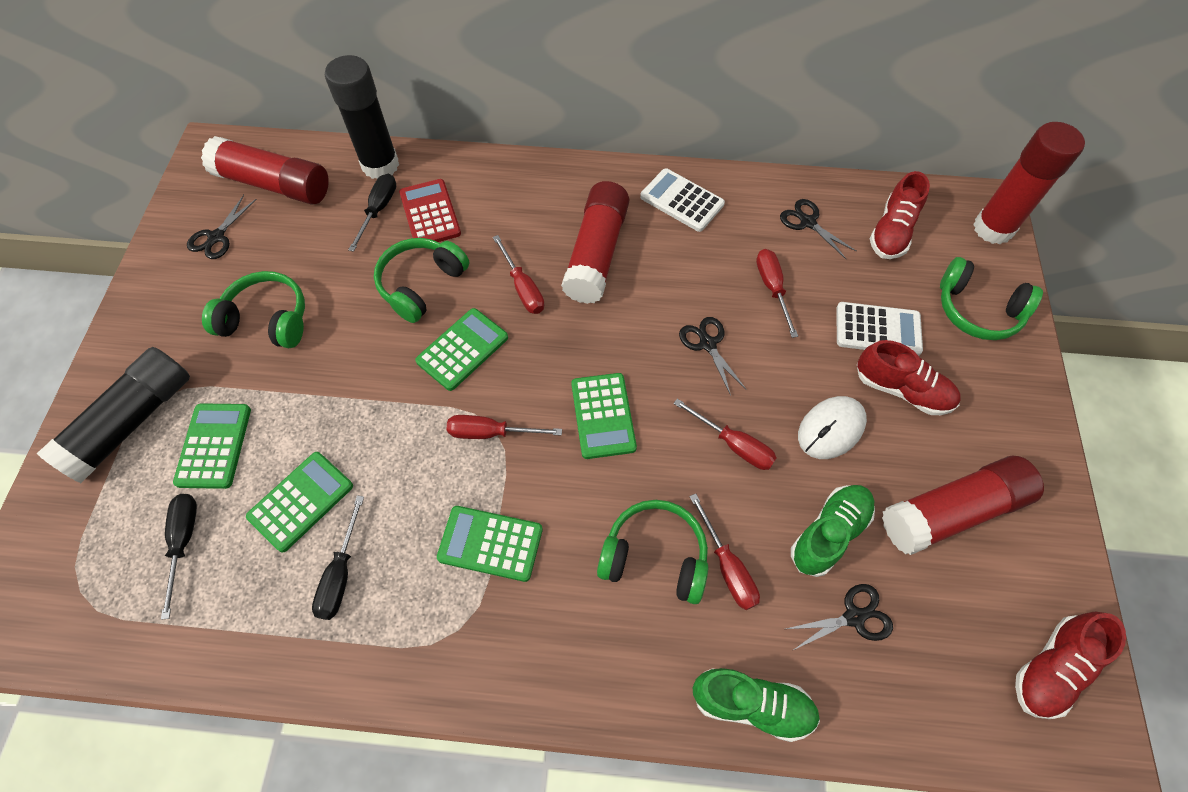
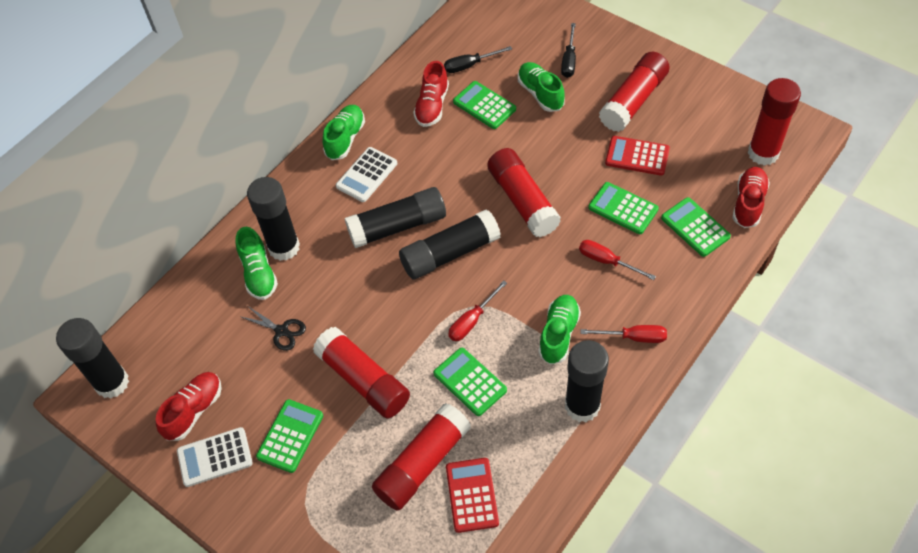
black glue stick: [37,347,190,483] [325,55,399,179] = 2 -> [56,318,129,399] [247,177,300,261] [345,187,446,248] [399,209,501,279] [565,340,609,422] = 5
black scissors: [187,195,257,259] [679,317,747,396] [780,199,857,259] [786,584,893,650] = 4 -> [239,306,306,351] = 1
black screwdriver: [161,494,197,620] [312,495,364,620] [348,174,396,252] = 3 -> [444,46,512,73] [561,23,576,78] = 2
green headphones: [202,271,305,348] [374,238,469,323] [597,500,708,604] [940,257,1043,340] = 4 -> none = 0
green shoe: [692,668,820,742] [791,485,875,577] = 2 -> [235,227,278,300] [323,105,365,160] [518,62,565,112] [538,295,581,365] = 4
red calculator: [399,179,461,242] = 1 -> [446,458,499,533] [605,136,670,176] = 2
red glue stick: [201,136,329,204] [561,181,629,304] [882,456,1044,555] [973,122,1085,244] = 4 -> [313,327,410,418] [372,403,471,511] [487,148,561,237] [599,52,670,132] [748,78,801,166] = 5
red screwdriver: [447,415,562,439] [493,235,544,314] [673,399,777,470] [689,494,760,610] [756,249,798,338] = 5 -> [448,280,507,341] [579,240,656,280] [581,325,667,343] = 3
white mouse: [798,396,867,459] = 1 -> none = 0

